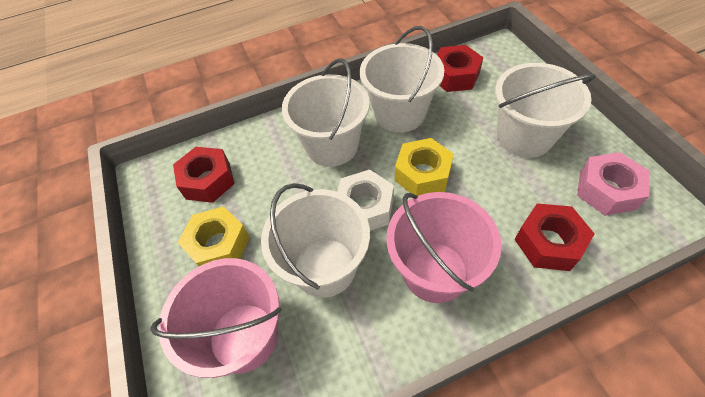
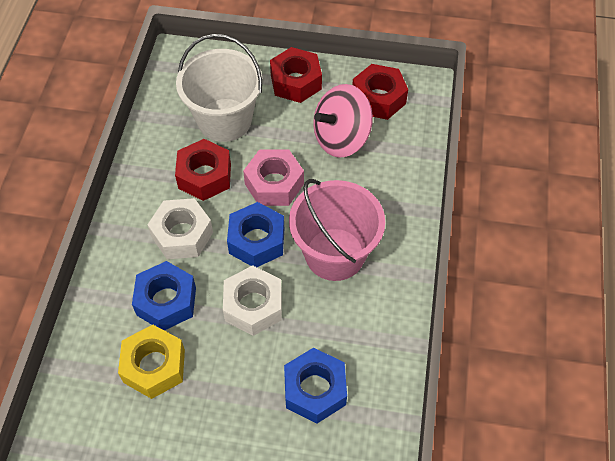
blue nut: none = 0 -> [132,261,196,331] [227,202,284,267] [284,348,347,423] = 3
pink bucket: [150,258,282,378] [386,192,502,303] = 2 -> [289,179,385,281] = 1
pink spinning top: none = 0 -> [313,84,373,157] = 1
white bucket: [261,183,370,298] [282,59,370,167] [360,26,444,133] [495,63,596,158] = 4 -> [176,34,263,142] = 1
white nut: [337,170,394,231] = 1 -> [148,198,213,259] [223,265,282,336] = 2
yellow nut: [178,207,250,266] [395,138,454,196] = 2 -> [118,325,185,399] = 1

